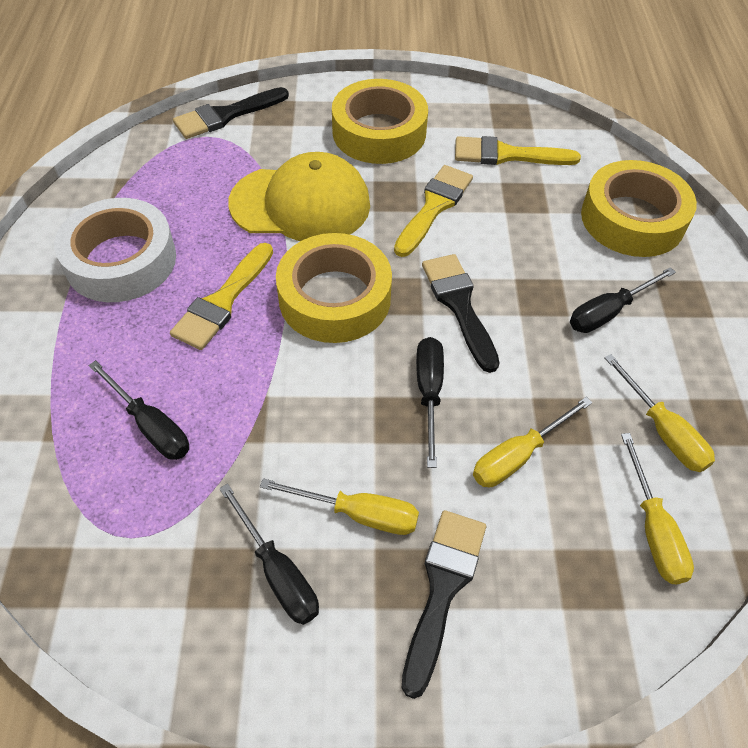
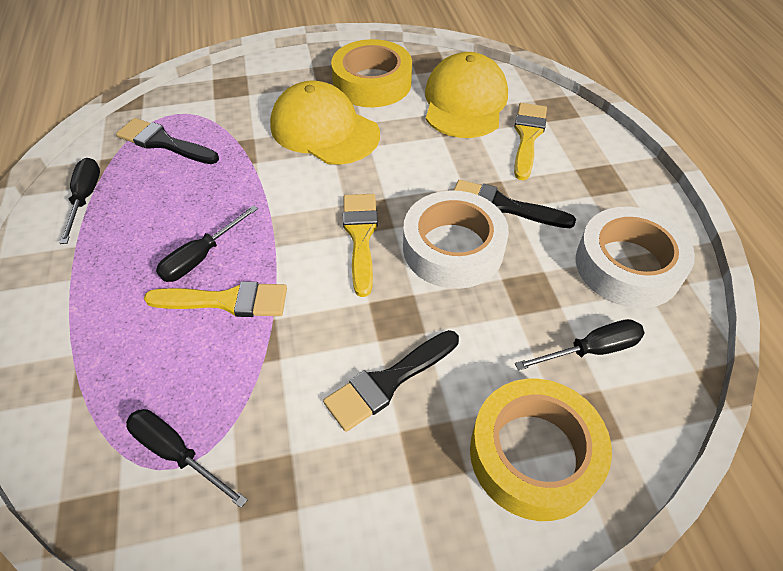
white tape: [54,198,176,302] = 1 -> [403,190,509,289] [576,207,695,308] = 2
yellow cap: [228,152,370,241] = 1 -> [270,81,380,165] [425,52,508,138] = 2
yellow screwdriver: [260,478,419,535] [473,397,593,487] [604,354,715,472] [621,433,694,584] = 4 -> none = 0
yellow tape: [276,233,392,343] [332,79,428,164] [581,160,697,257] = 3 -> [331,39,412,107] [470,379,612,521] = 2

